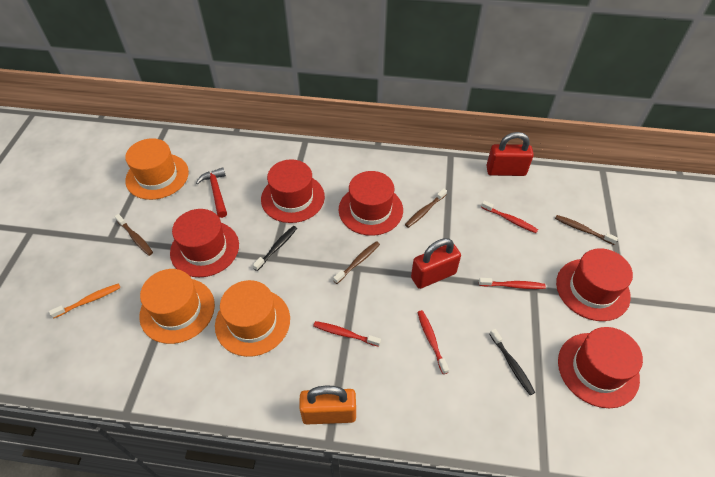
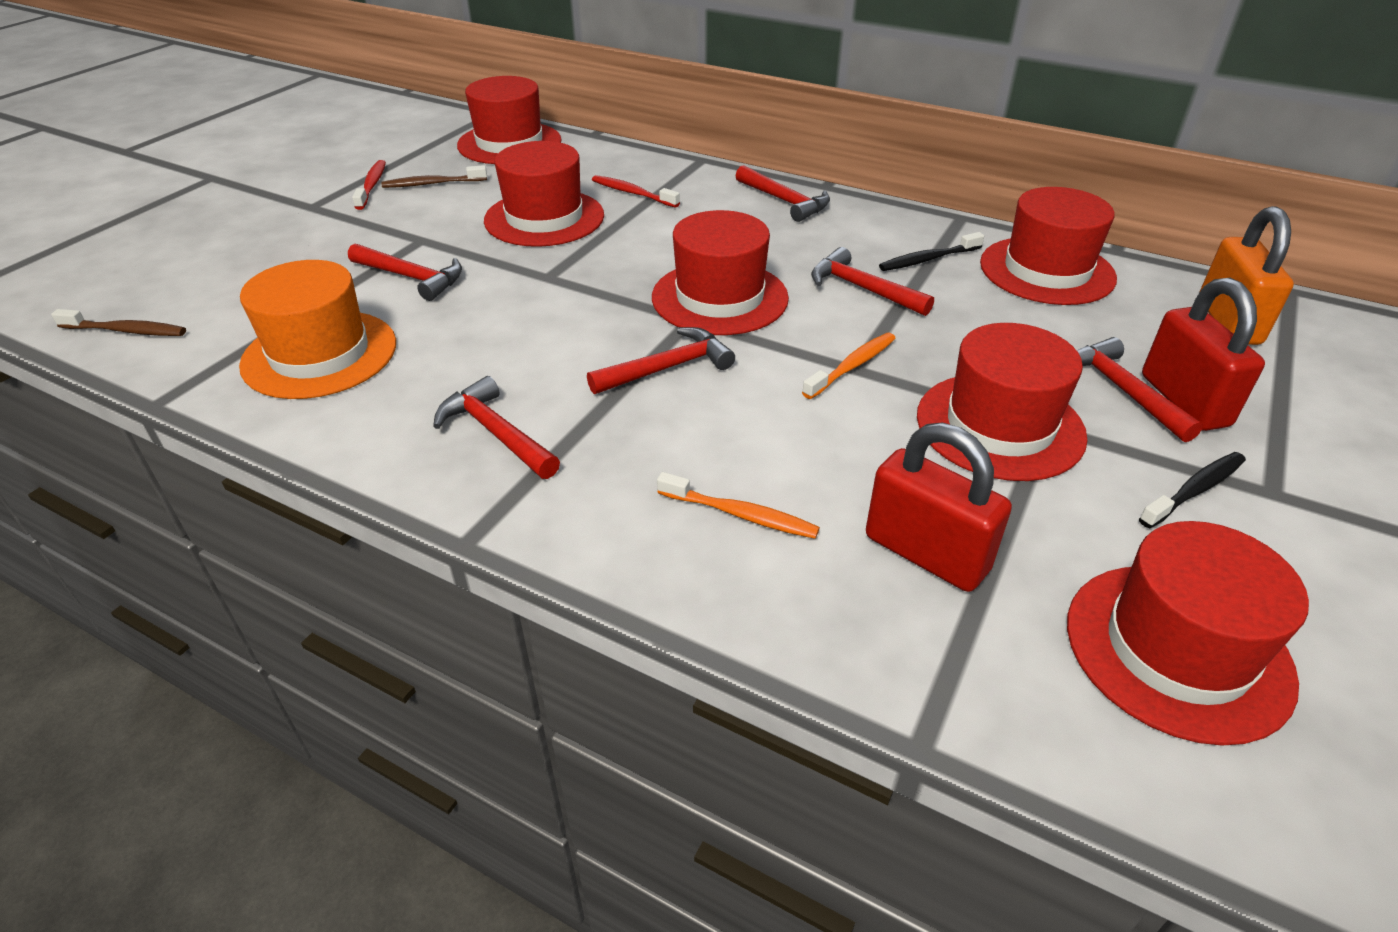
brown toothbrush: [115,214,153,256] [333,241,380,284] [405,188,447,228] [555,215,618,245] = 4 -> [51,309,186,336] [381,165,487,188] = 2
orange hat: [125,138,189,200] [139,269,215,344] [215,280,290,357] = 3 -> [239,260,396,399] = 1
orange toothbrush: [49,283,120,318] = 1 -> [657,472,820,539] [802,333,896,399] = 2
red hammer: [196,167,227,218] = 1 -> [348,244,462,301] [433,376,560,479] [587,327,735,394] [735,165,830,222] [811,247,934,316] [1077,337,1203,442] = 6
red hat: [170,209,239,277] [261,159,325,223] [339,171,403,236] [556,248,633,321] [558,327,643,408] = 5 -> [457,76,562,164] [484,141,604,247] [652,210,789,335] [917,323,1088,481] [980,187,1117,305] [1067,521,1309,746] = 6
red toothbrush: [313,321,381,347] [417,310,449,374] [479,278,546,289] [481,200,538,233] = 4 -> [352,160,386,210] [592,175,680,208] = 2

